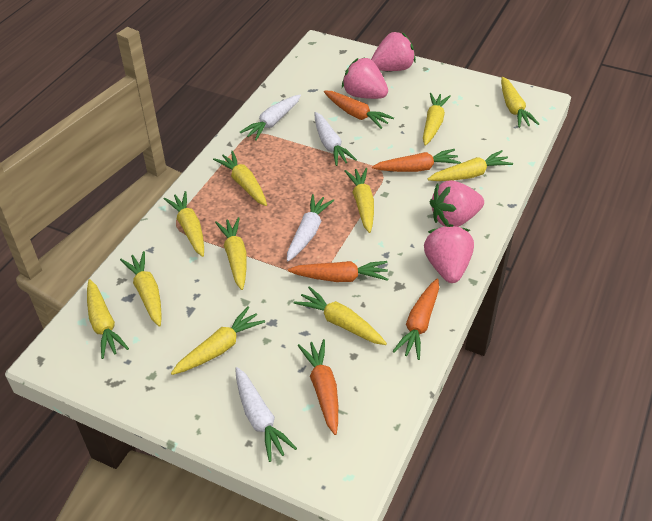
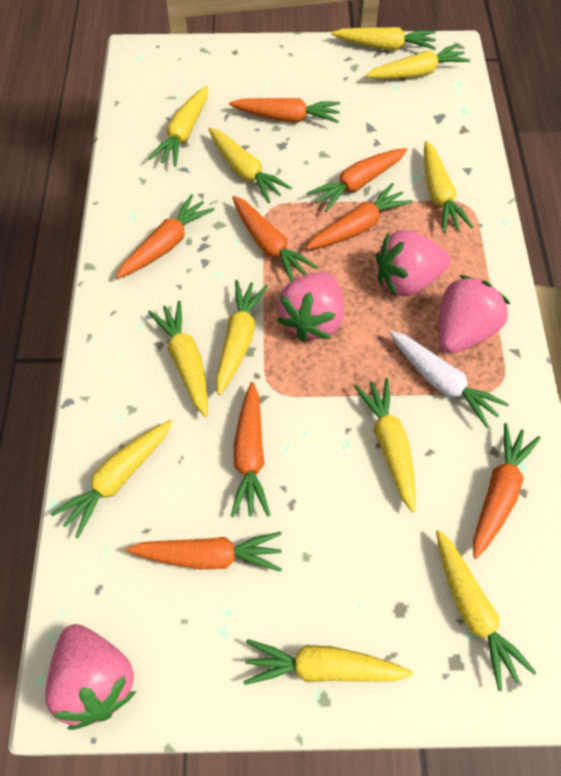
orange carrot: [288,261,388,282] [298,339,338,435] [324,91,394,129] [372,149,461,172] [393,278,439,360] = 5 -> [116,194,215,279] [126,532,282,572] [229,98,341,123] [231,382,270,517] [232,196,318,281] [306,183,412,250] [307,148,407,212] [473,423,541,559] = 8
white carrot: [235,367,297,462] [240,95,301,141] [287,194,334,262] [315,112,357,166] = 4 -> [389,331,509,428] = 1

